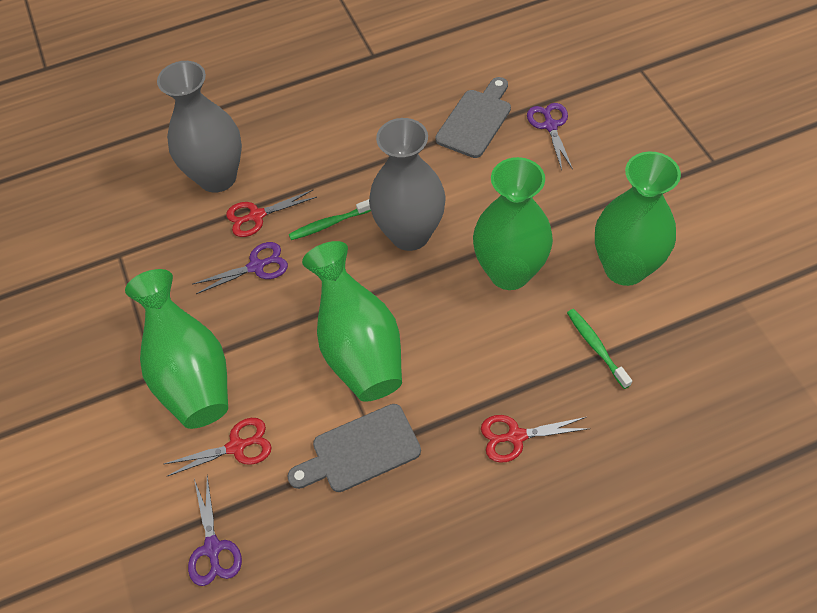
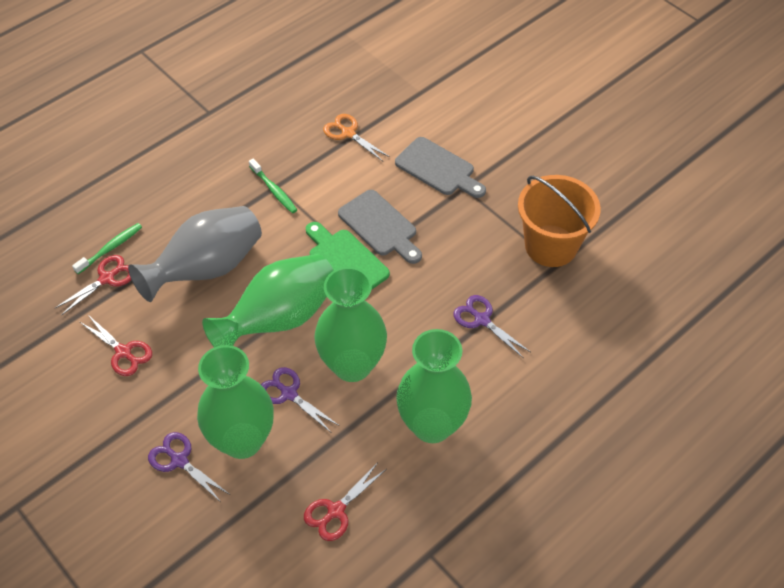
green cutting board: none = 0 -> [306,222,390,289] = 1
grey vase: [157,61,242,193] [369,118,446,251] = 2 -> [128,206,262,302] = 1
orange bucket: none = 0 -> [518,175,601,267] = 1
orange scissors: none = 0 -> [323,114,390,161] = 1

